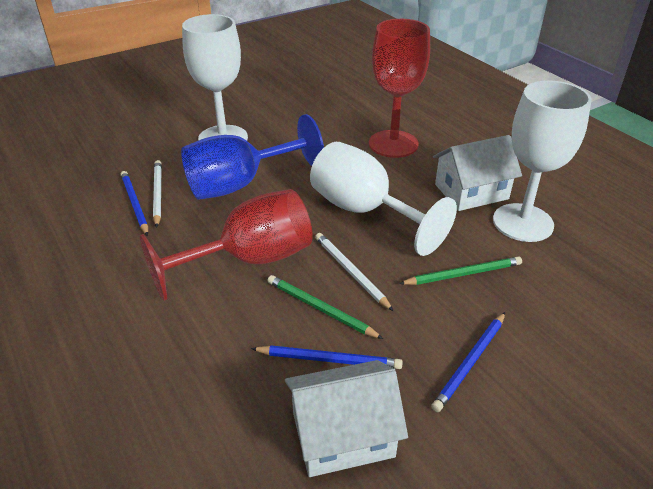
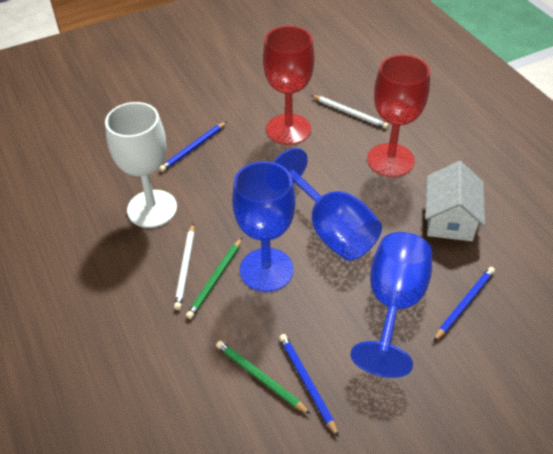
blue goblet: [181,114,324,200] = 1 -> [232,161,295,292] [273,148,382,261] [350,232,432,378] = 3
white goblet: [182,14,248,141] [310,142,457,256] [493,81,592,242] = 3 -> [105,102,177,228] = 1
white house: [285,360,408,477] [433,135,522,211] = 2 -> [426,161,485,241] = 1

